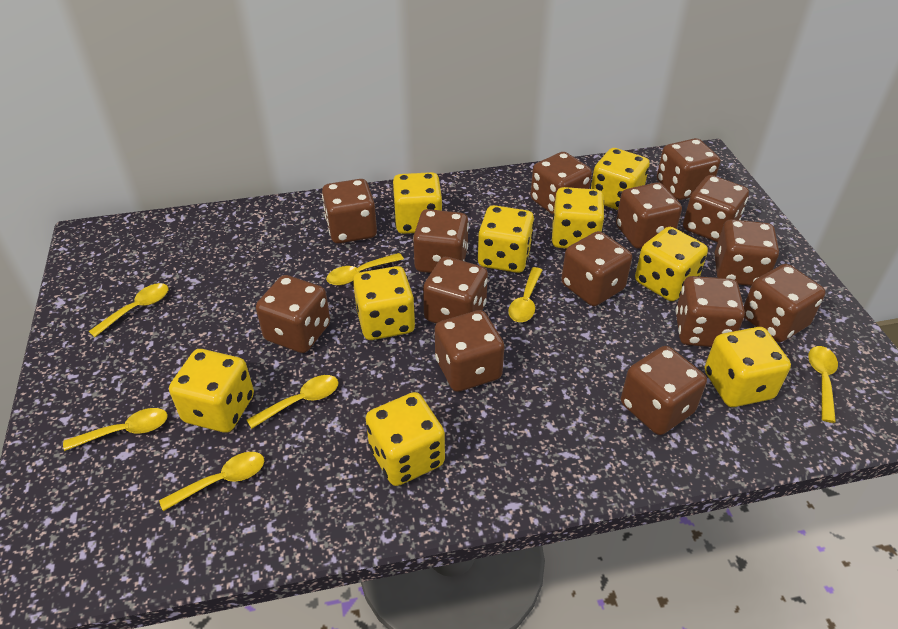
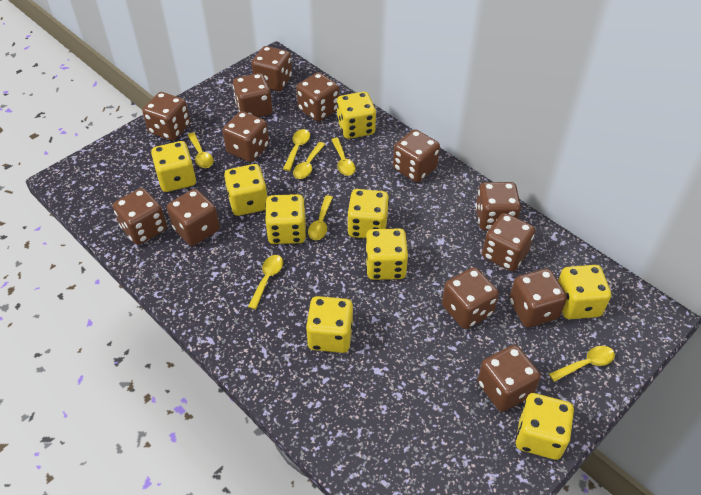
brown dice: [256,275,330,353] [322,179,377,243] [413,209,469,273] [423,257,488,324] [435,310,505,392] [530,152,592,215] [561,231,632,306] [616,182,682,249] [621,346,707,435] [657,138,720,200] [676,276,745,347] [683,175,749,242] [715,219,779,286] [744,264,825,342] = 14 -> [113,188,167,245] [142,92,190,141] [167,189,220,246] [222,111,269,162] [233,73,272,117] [252,46,292,91] [296,72,339,121] [393,129,440,182] [442,267,499,329] [476,182,521,231] [477,345,541,412] [482,213,535,271] [509,269,567,328] = 13

